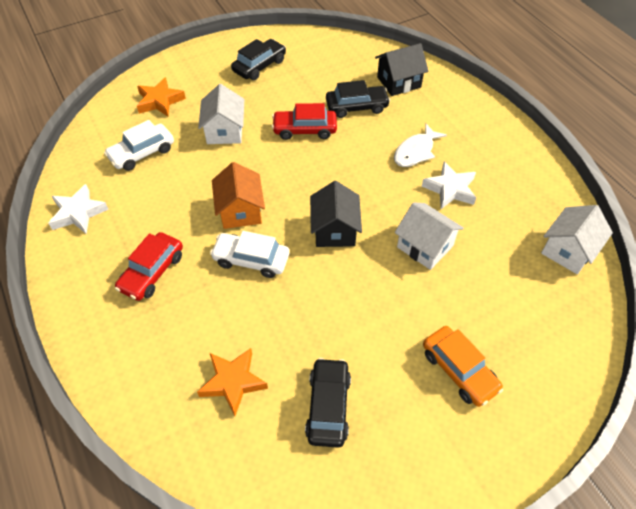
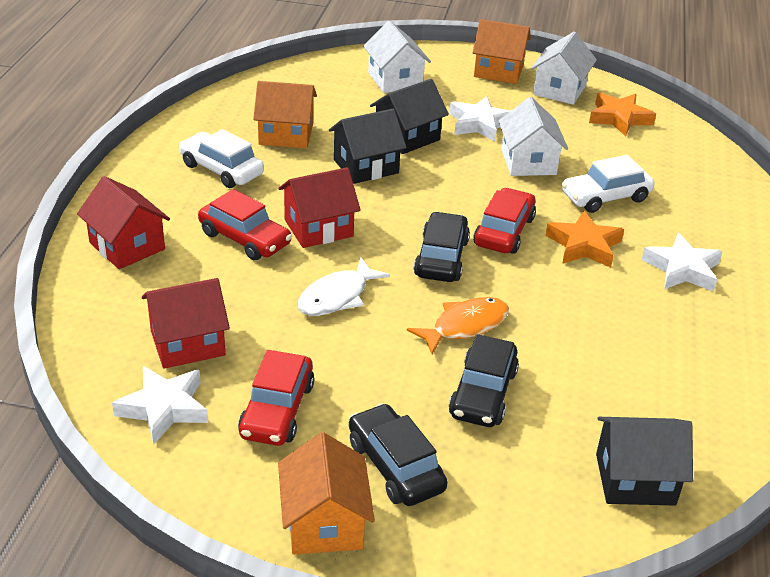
black house: [310,181,362,247] [375,43,428,96] = 2 -> [329,109,406,184] [370,79,449,154] [596,417,693,506] = 3
orange car: [423,326,503,407] = 1 -> none = 0
orange fish: none = 0 -> [407,297,509,355] = 1
orange house: [212,162,265,229] = 1 -> [253,81,317,148] [278,432,375,555] [473,19,531,84] = 3
red car: [115,232,183,301] [272,103,337,140] = 2 -> [198,189,292,260] [238,350,314,446] [473,188,536,254] = 3
red house: none = 0 -> [77,176,170,269] [142,278,230,369] [279,167,361,248] = 3
white star: [48,184,109,234] [422,162,476,209] = 2 -> [112,366,208,444] [449,96,510,141] [642,233,723,292] = 3

